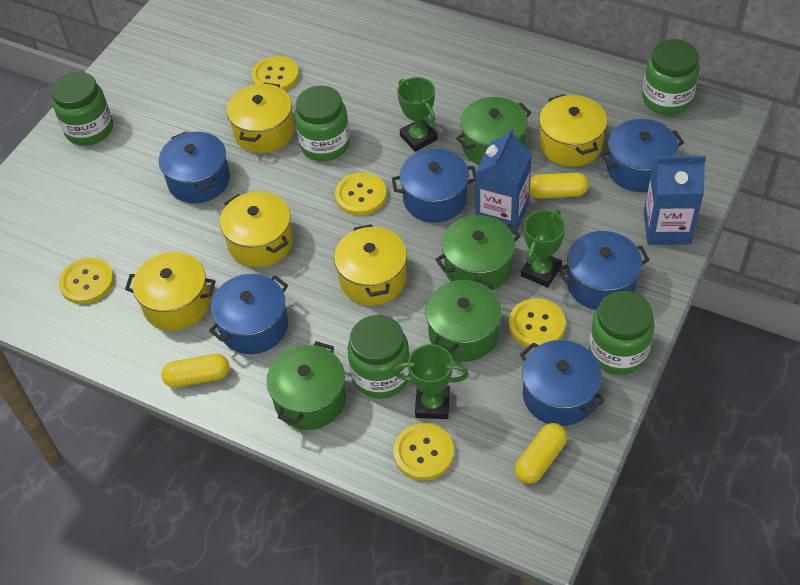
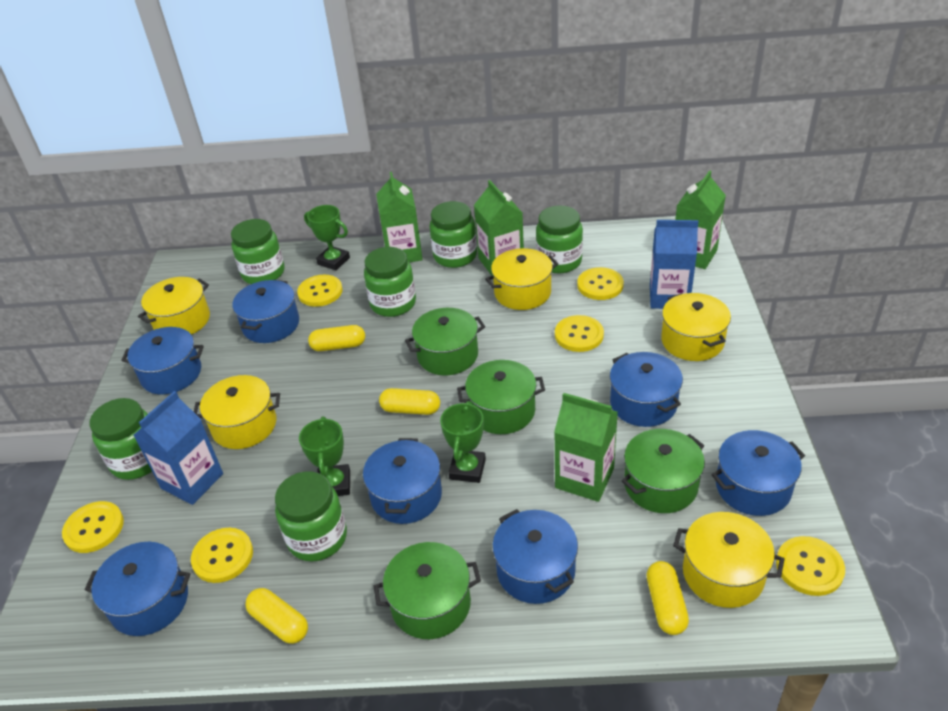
blue pot: [159,131,230,203] [209,274,288,354] [392,149,476,223] [520,340,605,426] [558,231,650,310] [601,119,684,192] = 6 -> [85,542,191,636] [121,327,204,395] [232,280,299,343] [363,438,442,524] [492,509,578,604] [610,352,683,427] [711,430,805,516] = 7
green carton: none = 0 -> [376,172,423,262] [474,180,524,276] [554,393,618,502] [675,170,726,269] = 4
green jar: [51,72,113,146] [295,86,350,161] [347,315,410,399] [589,291,654,375] [642,39,700,115] = 5 -> [90,398,152,480] [231,219,284,284] [275,472,347,562] [364,247,416,317] [430,201,477,268] [536,206,583,273] = 6
yellow button: [59,257,114,304] [251,56,299,90] [335,172,387,215] [393,423,454,480] [509,298,566,348] = 5 -> [62,501,124,553] [191,528,253,583] [297,275,343,307] [555,315,604,352] [577,267,624,300] [776,536,845,596] = 6
yellow capsule: [161,354,229,388] [515,423,567,484] [529,173,589,199] = 3 -> [245,588,308,644] [308,325,365,351] [379,388,440,415] [646,561,689,635] = 4

